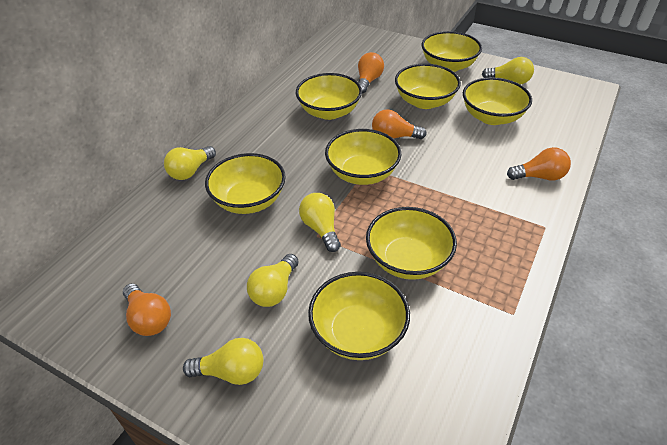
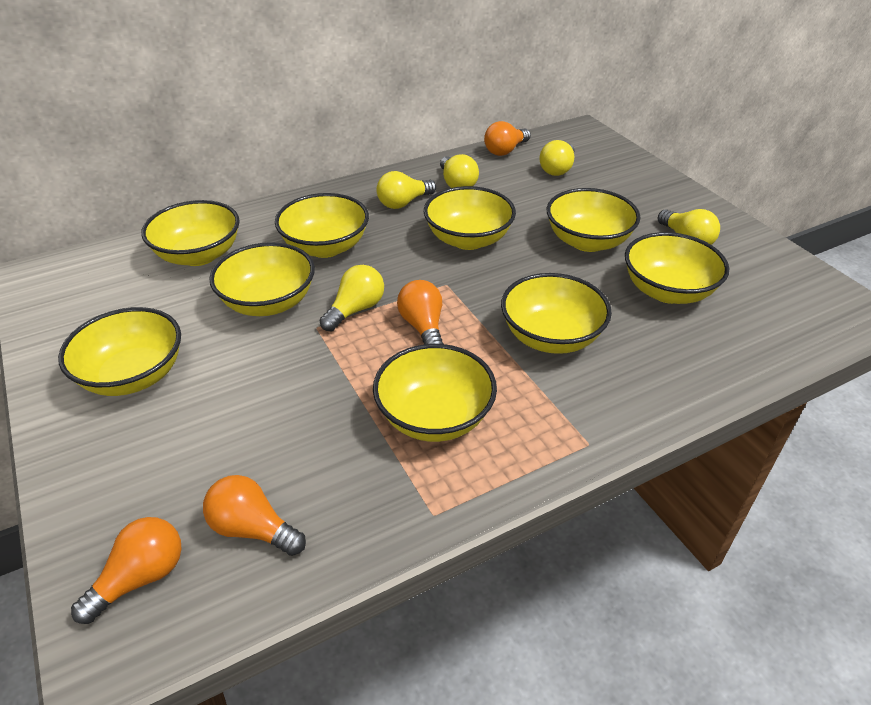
yellow bowl: [205,153,286,214] [296,73,362,120] [308,272,410,360] [325,129,401,185] [366,207,457,280] [395,64,461,109] [422,31,482,72] [463,77,532,125] = 8 -> [58,307,181,396] [141,200,240,266] [209,242,315,316] [275,193,369,258] [373,344,497,442] [424,186,516,250] [501,273,612,354] [547,188,640,252] [625,232,729,304] = 9

